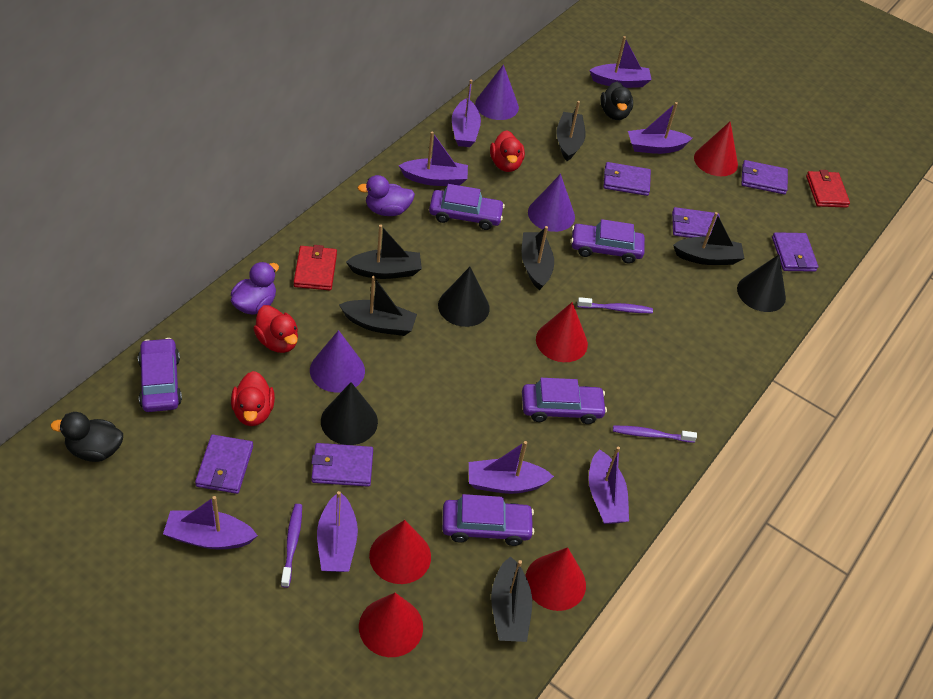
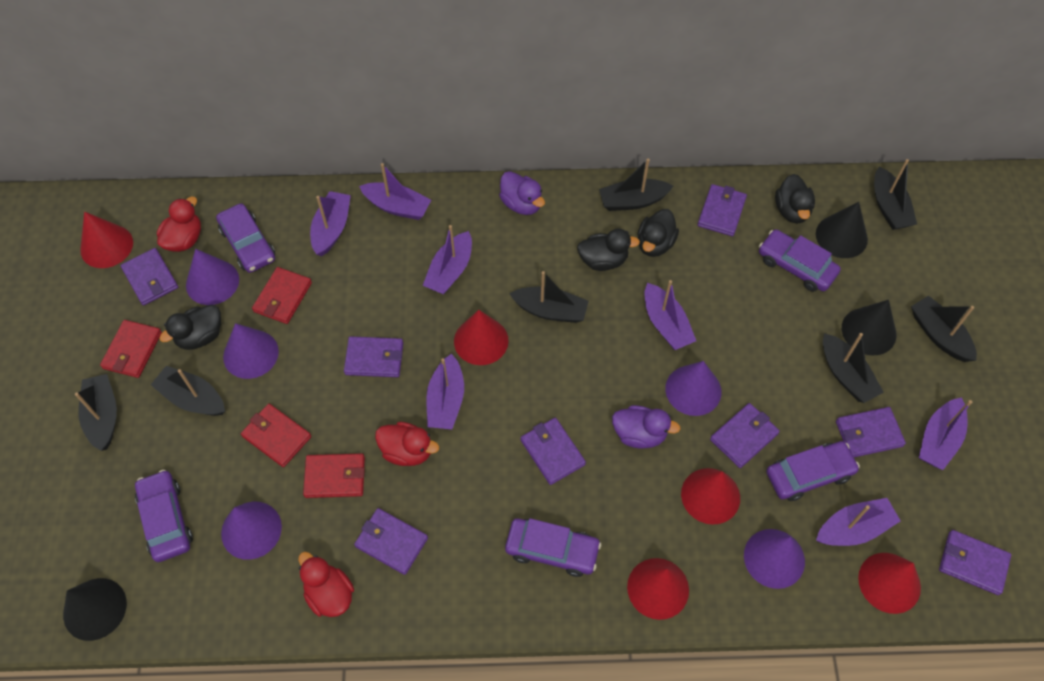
black boat: [339,276,417,336] [346,225,422,279] [491,556,532,642] [522,226,554,290] [556,101,586,161] [673,212,744,265] = 6 -> [75,374,117,451] [151,366,225,416] [509,271,589,323] [599,158,673,211] [823,333,884,403] [874,159,917,230] [911,296,977,362] = 7
black duck: [50,412,123,462] [600,82,633,120] = 2 -> [159,305,221,350] [577,229,640,271] [637,209,679,257] [775,174,815,223] = 4
purple boat: [163,496,258,549] [317,491,358,572] [399,132,468,186] [452,79,481,147] [469,441,554,494] [589,36,652,88] [589,446,629,524] [628,102,692,154] = 8 -> [310,191,351,257] [359,163,431,220] [423,225,472,295] [427,354,464,429] [645,280,696,350] [816,498,901,546] [919,397,972,470] = 7
purple cone: [310,330,365,393] [475,65,519,120] [528,174,575,232] = 3 -> [186,249,239,305] [221,502,282,560] [223,323,279,379] [665,361,721,416] [744,529,805,589] = 5
purple toothbrush: [281,504,302,588] [577,297,653,313] [613,426,697,443] = 3 -> none = 0
purple wallet: [195,434,253,494] [311,443,373,487] [603,162,651,196] [672,207,720,238] [742,160,788,194] [772,232,818,272] = 6 -> [120,248,178,305] [344,336,403,377] [354,508,428,575] [521,418,586,485] [698,184,747,236] [710,403,780,468] [836,407,906,457] [939,530,1011,595] = 8
red wallet: [294,245,337,290] [806,170,850,208] = 2 -> [100,320,162,378] [241,404,311,467] [252,267,312,324] [303,453,365,498] = 4

